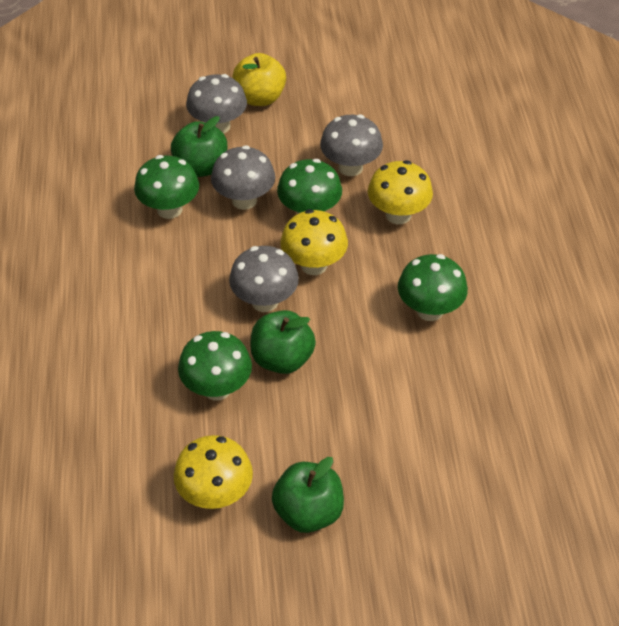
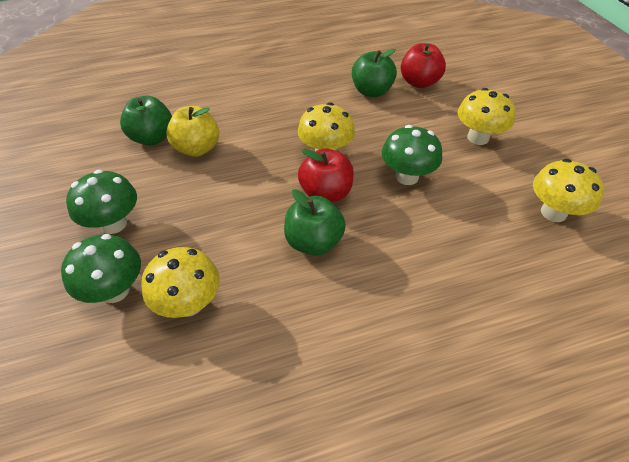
green mushroom: [134,155,199,219] [178,331,252,401] [277,159,342,214] [398,254,468,321] = 4 -> [61,234,141,303] [66,170,137,234] [382,125,442,185] = 3
grey mushroom: [186,74,247,134] [211,145,275,210] [229,246,299,312] [320,114,383,176] = 4 -> none = 0
red apple: none = 0 -> [298,148,354,202] [401,43,446,88] = 2
yellow mushroom: [174,435,253,509] [280,209,348,275] [368,160,433,224] = 3 -> [141,247,220,318] [298,102,355,151] [458,88,515,145] [533,159,604,222] = 4

